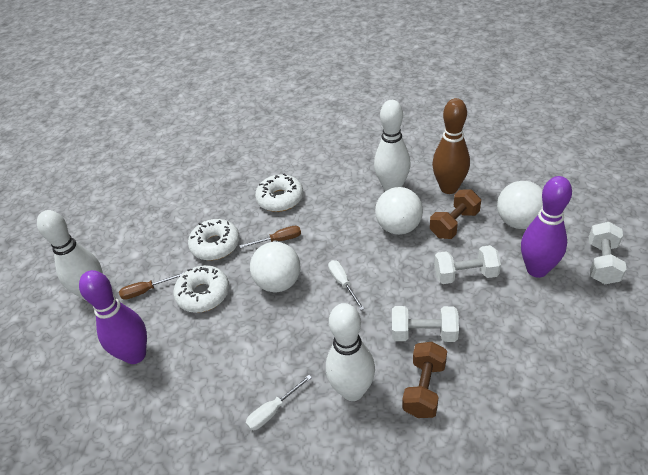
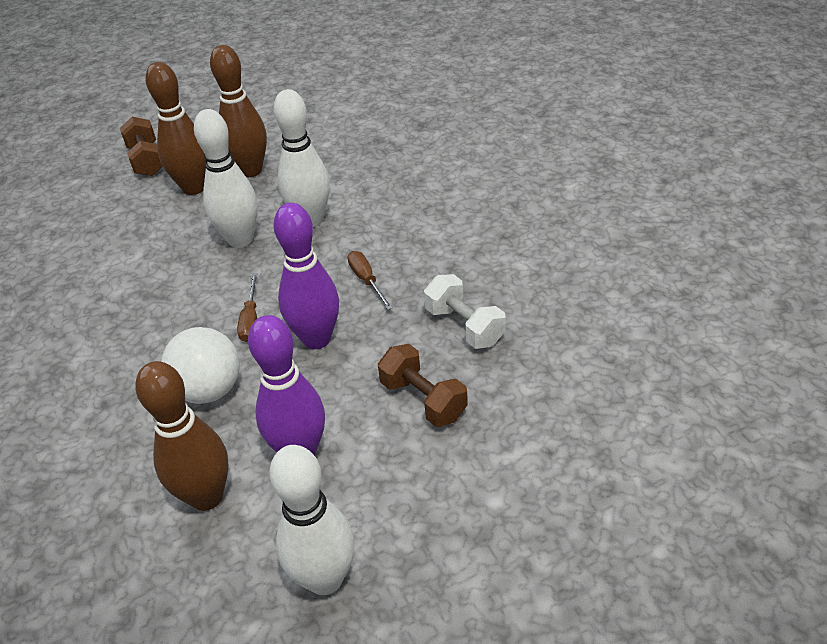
brown bowling pin: [432,98,470,194] = 1 -> [135,361,228,511] [146,62,206,195] [210,45,267,177] = 3
white ball: [250,242,301,292] [375,187,423,235] [497,181,543,229] = 3 -> [161,327,240,404] = 1
white donut: [173,265,229,313] [188,219,240,260] [255,174,303,212] = 3 -> none = 0
white dumbbell: [392,306,459,342] [434,245,501,284] [589,222,626,284] = 3 -> [424,274,506,349] = 1
white screwdriver: [246,375,312,430] [328,260,365,310] = 2 -> none = 0

